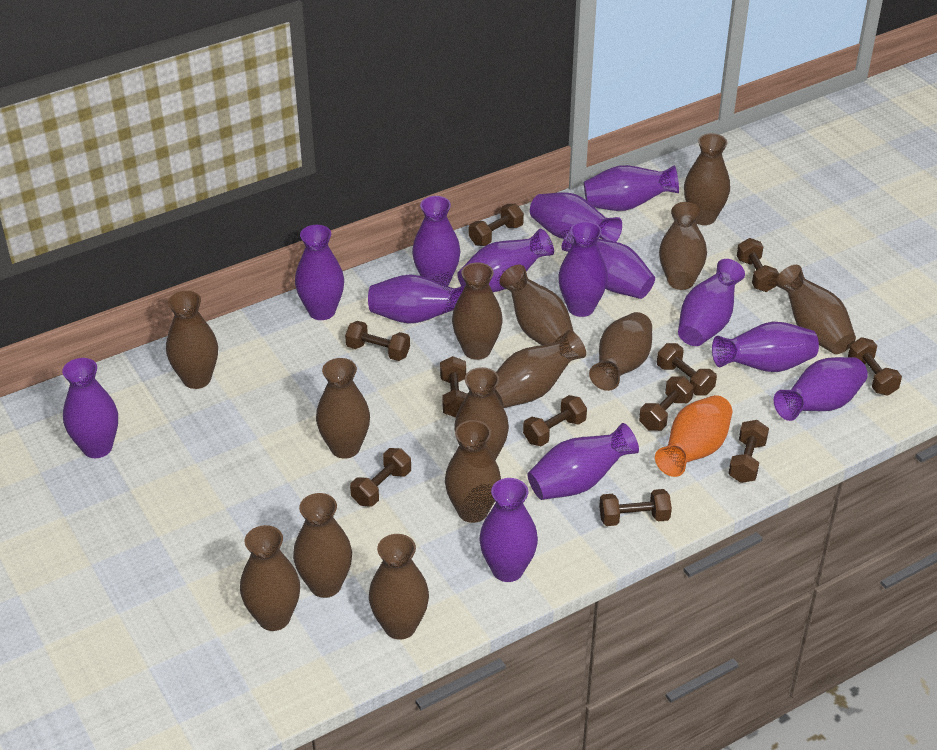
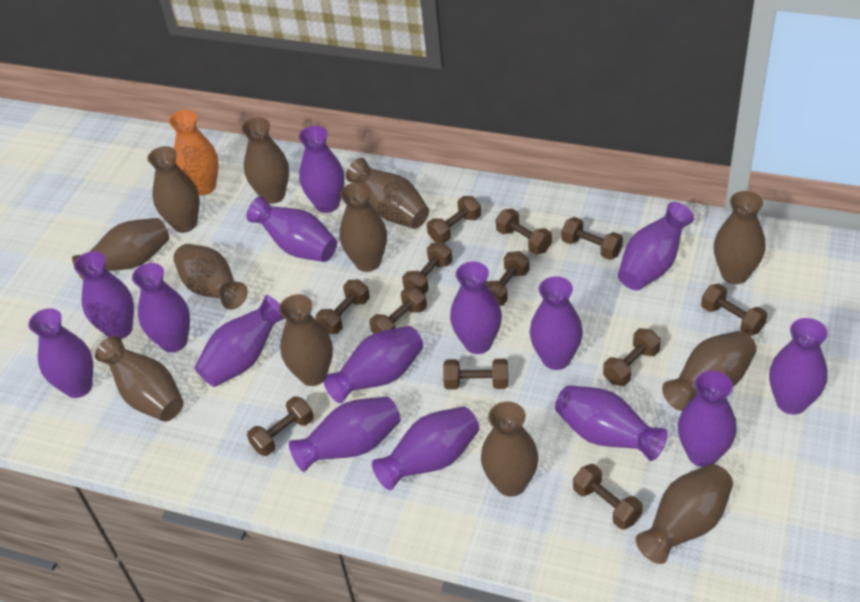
brown dumbbell: [345,321,410,361] [350,448,411,507] [440,356,467,418] [469,204,524,246] [523,395,587,446] [599,489,672,526] [639,376,694,431] [657,343,717,396] [728,420,769,483] [737,238,779,292] [848,337,902,396] = 11 -> [247,396,314,456] [315,279,370,334] [369,287,427,333] [402,242,453,295] [427,196,481,243] [443,359,508,390] [485,251,530,306] [496,209,552,255] [561,217,623,260] [573,464,643,530] [603,328,661,386] [701,284,767,336] = 12
brown vase: [166,291,218,389] [240,525,300,631] [293,493,352,598] [316,358,370,459] [369,534,429,640] [445,420,501,523] [452,262,503,360] [454,367,509,461] [495,330,586,408] [499,265,574,345] [589,312,652,391] [659,202,707,290] [684,133,730,225] [775,265,856,354] = 14 -> [72,218,169,280] [95,336,184,422] [147,146,200,233] [173,244,248,310] [242,117,289,204] [279,294,333,386] [339,182,387,272] [346,158,429,229] [481,401,538,497] [635,464,733,564] [662,331,757,411] [714,191,765,284] = 12
purple vase: [62,358,118,458] [295,225,344,320] [368,274,465,324] [412,196,461,286] [457,229,554,292] [479,478,538,582] [528,423,639,500] [530,192,622,242] [558,221,608,317] [562,231,655,299] [584,165,679,211] [678,259,745,346] [712,322,819,372] [774,357,868,421] = 14 -> [28,308,93,398] [74,251,134,339] [132,263,190,352] [195,295,285,387] [247,196,337,262] [289,396,400,472] [299,126,345,213] [323,326,423,403] [372,407,479,490] [450,261,502,354] [530,276,583,370] [555,385,667,461] [618,202,694,291] [678,371,737,467] [769,318,828,415] = 15

